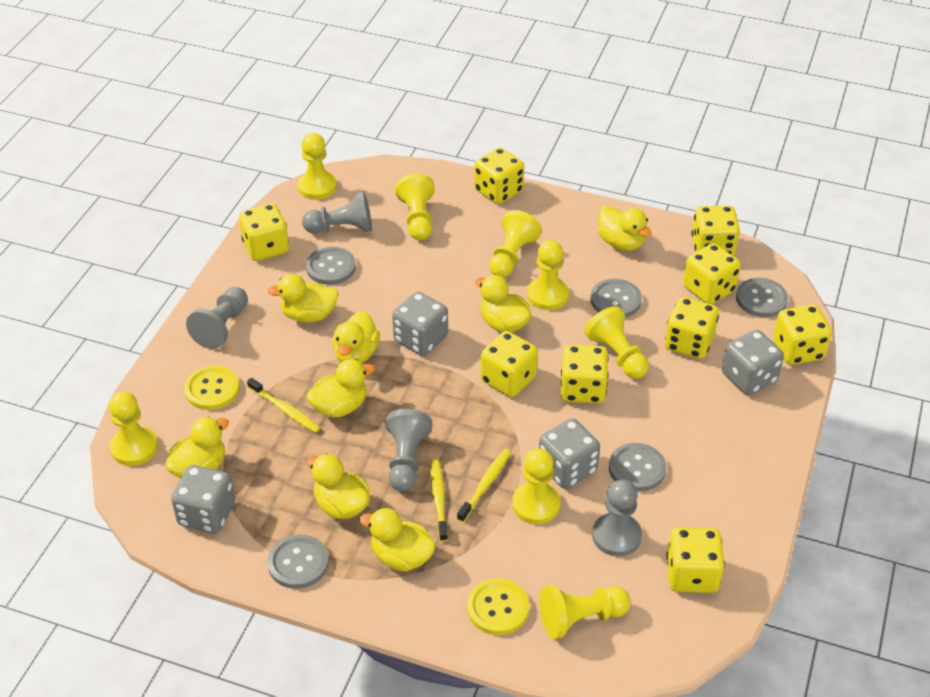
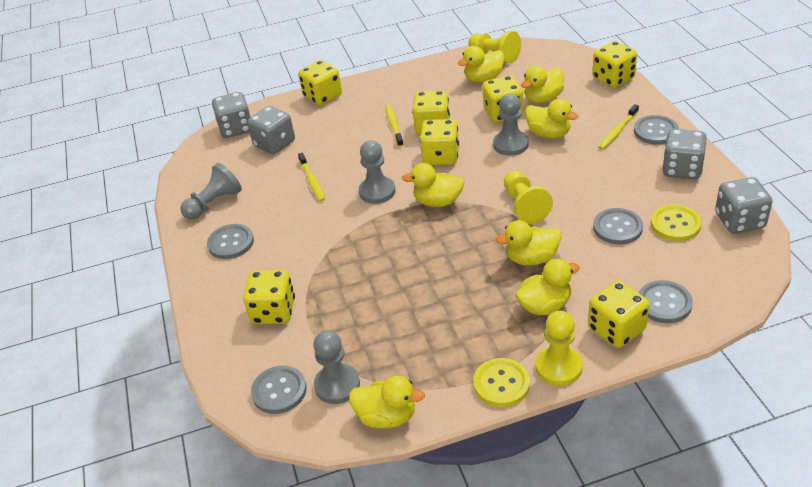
yellow dice: [239,203,289,261] [474,147,524,204] [481,331,538,397] [561,344,609,404] [665,297,719,359] [666,527,725,593] [683,243,741,304] [691,206,740,256] [773,305,832,365] = 9 -> [243,270,295,324] [298,60,342,106] [412,91,450,135] [420,119,459,165] [483,76,523,123] [588,281,649,348] [593,41,637,88] = 7
yellow duck: [165,416,229,479] [268,274,339,322] [306,359,375,417] [306,454,370,519] [332,311,380,363] [359,508,436,571] [475,275,531,332] [598,206,651,251] = 8 -> [349,376,425,429] [402,163,465,207] [458,46,504,82] [496,220,562,265] [515,259,580,315] [521,66,564,103] [525,99,578,138] = 7
yellow pawn: [109,391,158,466] [298,133,337,199] [395,173,435,240] [489,210,542,277] [512,448,561,524] [527,240,569,310] [540,585,631,639] [584,306,649,379] = 8 -> [468,31,521,63] [504,171,553,224] [536,311,582,386] = 3

